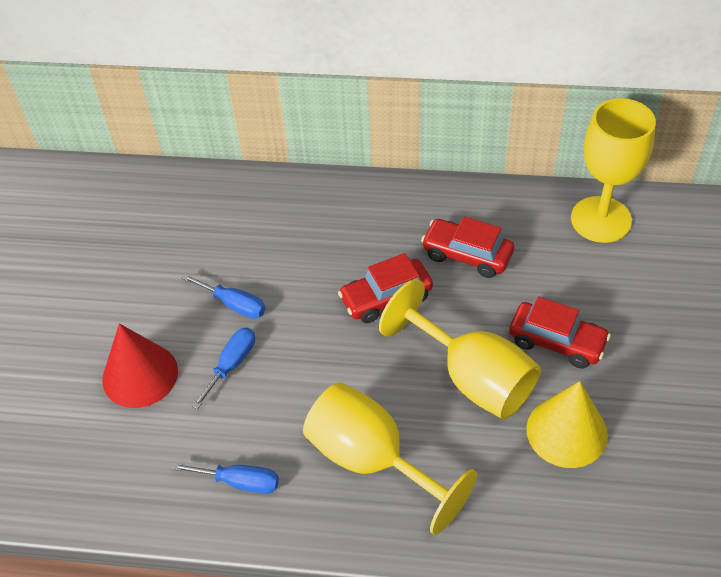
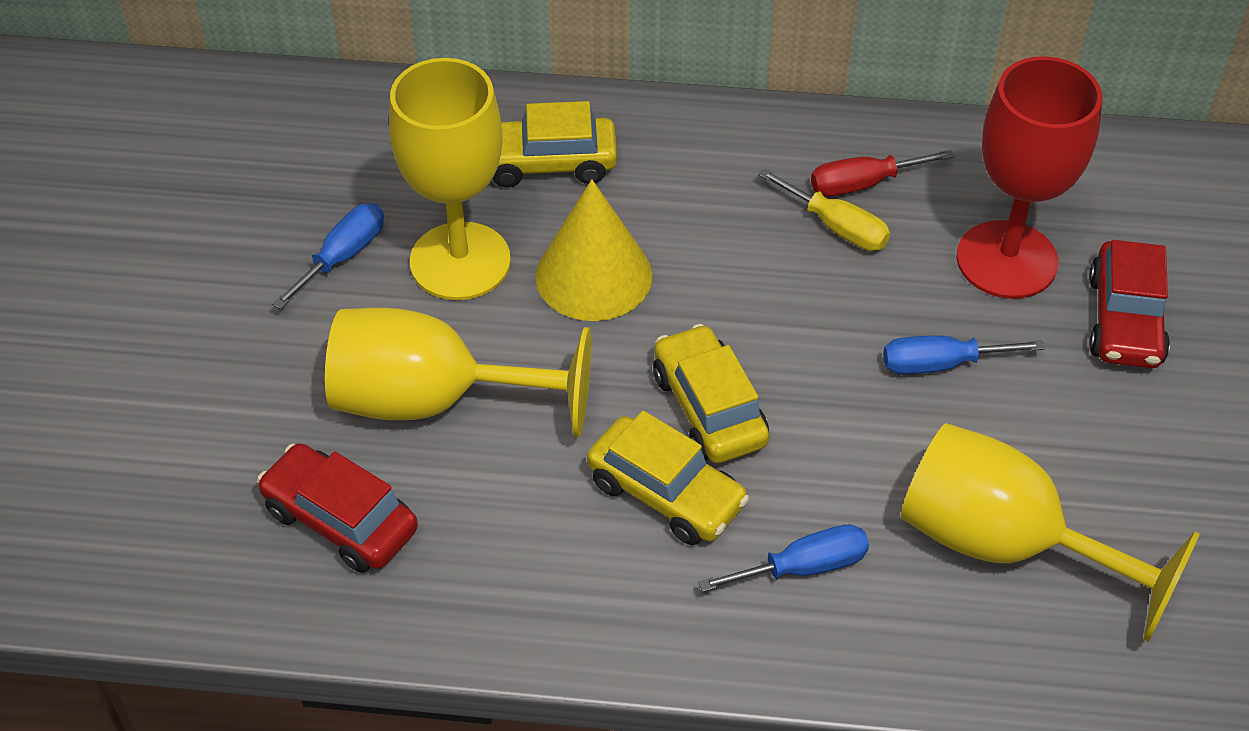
red car: [338,253,433,323] [421,216,514,278] [509,296,611,369] = 3 -> [257,443,418,573] [1089,240,1170,368] = 2
red cone: [102,323,178,408] = 1 -> none = 0
red goblet: none = 0 -> [957,56,1102,299] = 1
red screwdriver: none = 0 -> [811,150,955,196] = 1
yellow car: none = 0 -> [492,101,617,187] [587,411,750,545] [653,324,769,463] = 3
yellow screwdriver: none = 0 -> [758,168,890,251] = 1

